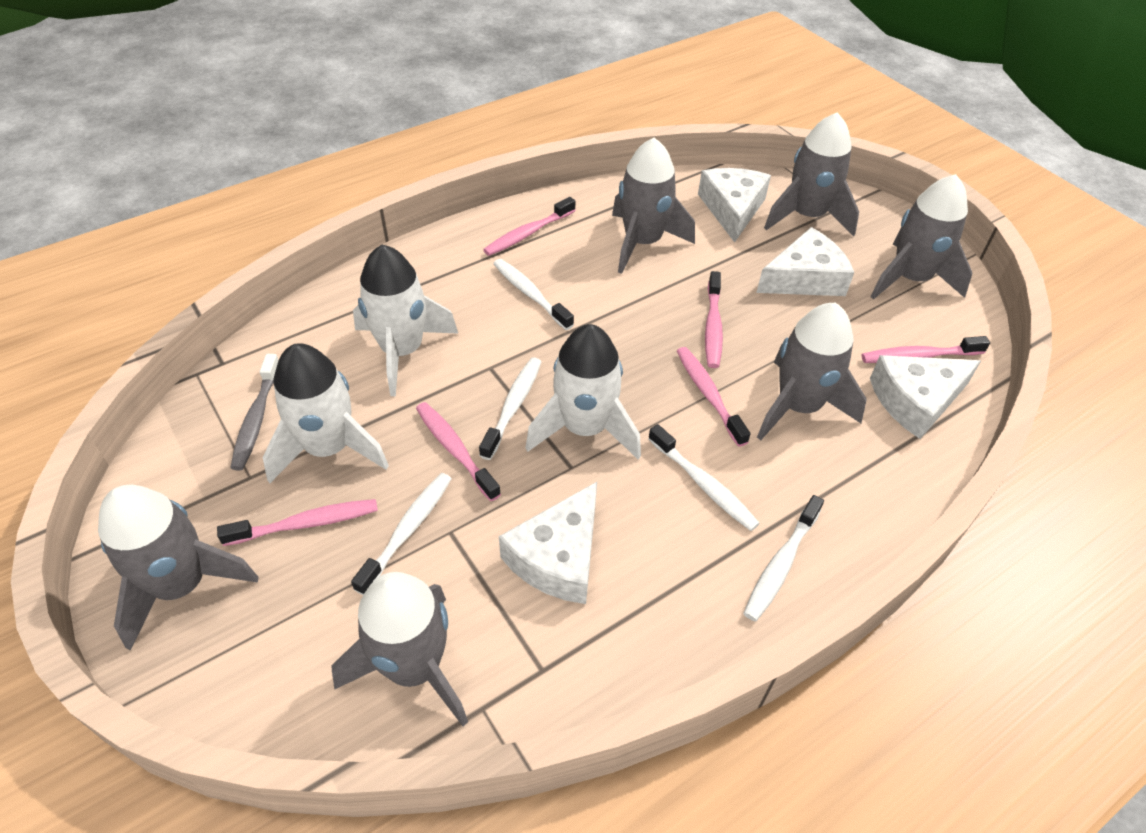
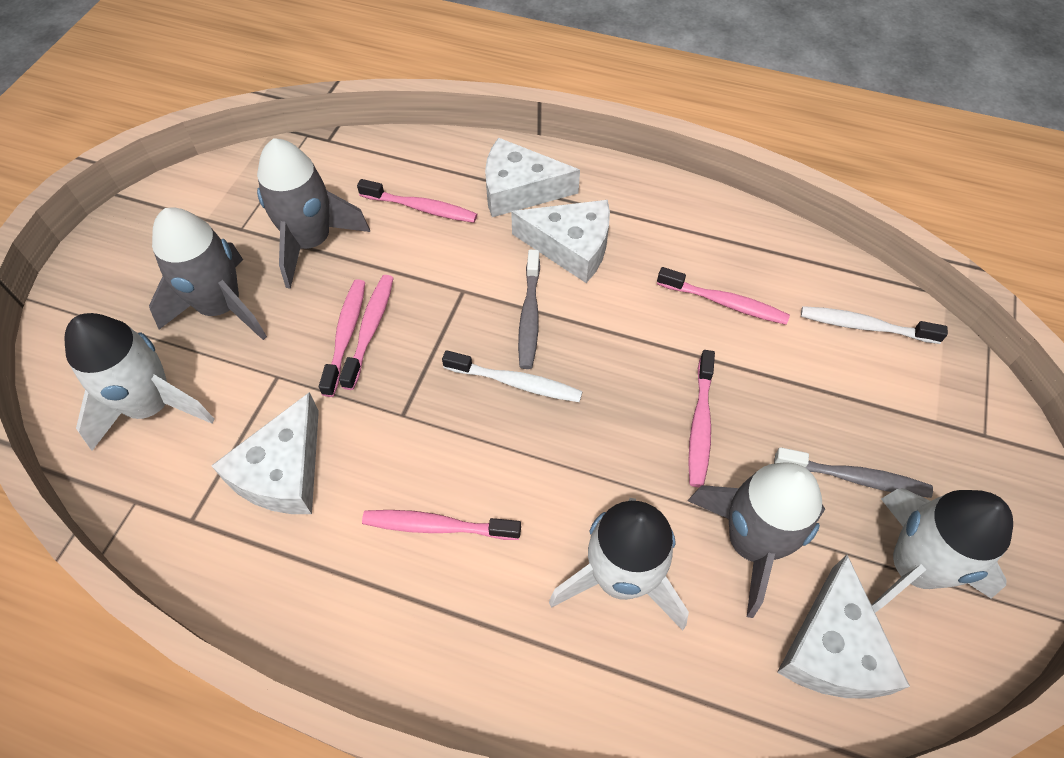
grey rocket: [98,485,259,650] [331,572,468,727] [612,138,695,274] [757,303,867,440] [764,113,859,236] [870,174,973,300] = 6 -> [149,208,267,340] [257,138,370,289] [688,463,825,618] = 3
grey toothbrush: [230,354,279,471] = 1 -> [518,250,540,369] [774,447,933,498] = 2
white toothbrush: [351,473,452,595] [479,357,541,460] [493,259,574,330] [648,424,760,531] [743,495,824,621] = 5 -> [442,350,583,402] [801,306,948,344] = 2

